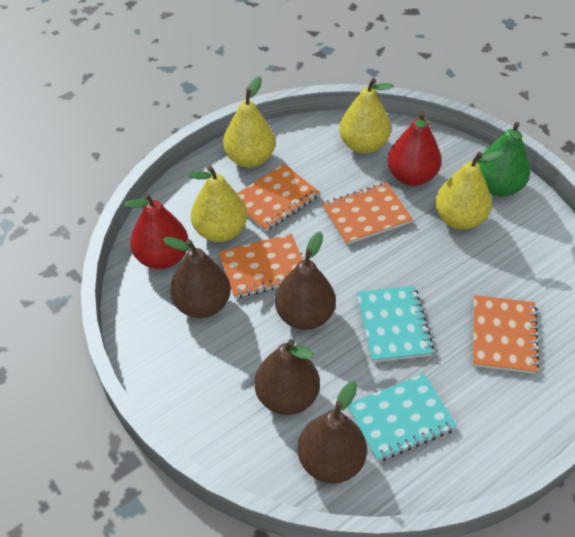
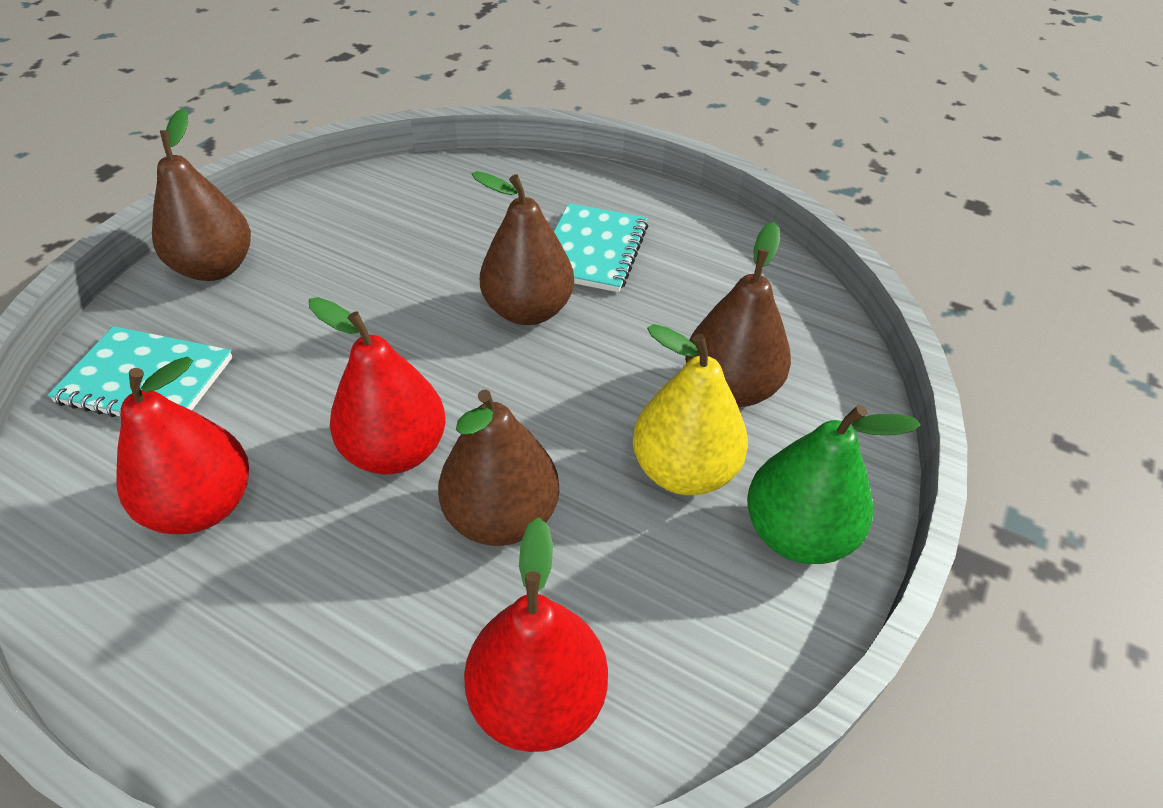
orange notebook: [219,234,303,298] [237,164,320,232] [322,183,413,245] [473,295,539,374] = 4 -> none = 0
red pear: [124,193,189,269] [388,111,441,186] = 2 -> [116,357,249,534] [309,297,446,474] [464,517,608,752] = 3
yellow pear: [188,166,247,242] [223,76,275,168] [339,78,394,154] [435,150,504,230] = 4 -> [633,324,748,495] = 1

